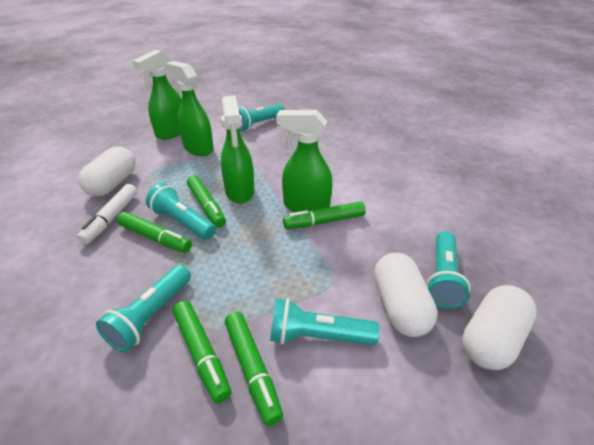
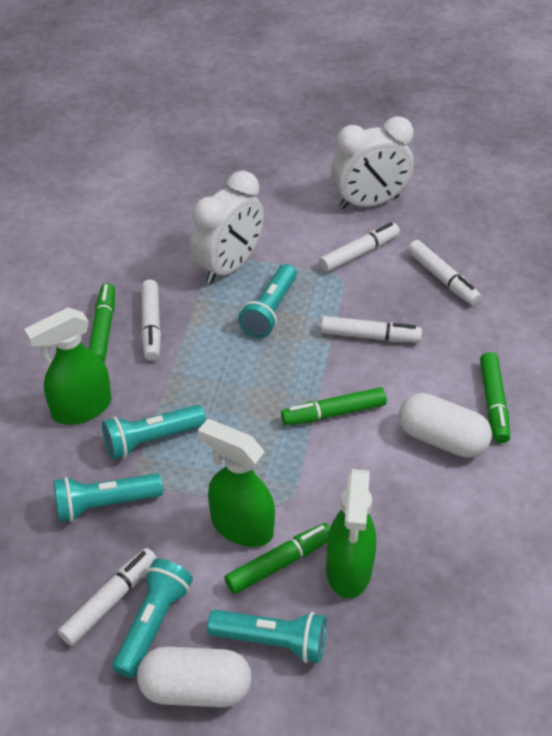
green marker: [117,212,192,253] [173,301,231,403] [187,176,226,228] [225,312,283,426] [283,201,366,229] = 5 -> [89,283,115,362] [225,523,330,594] [281,387,387,426] [480,352,510,443] = 4
green spray bottle: [133,50,182,140] [166,61,214,156] [221,95,255,204] [276,110,332,212] = 4 -> [24,308,111,425] [198,419,275,547] [326,469,376,598] = 3
white capsule: [78,147,136,196] [374,253,438,337] [462,285,537,370] = 3 -> [137,647,252,707] [399,393,492,458] = 2
white clock: none = 0 -> [190,170,264,284] [331,116,414,209] = 2
white marker: [77,184,137,244] = 1 -> [58,548,157,646] [141,280,161,361] [319,222,400,272] [321,316,422,343] [408,240,481,305] = 5

